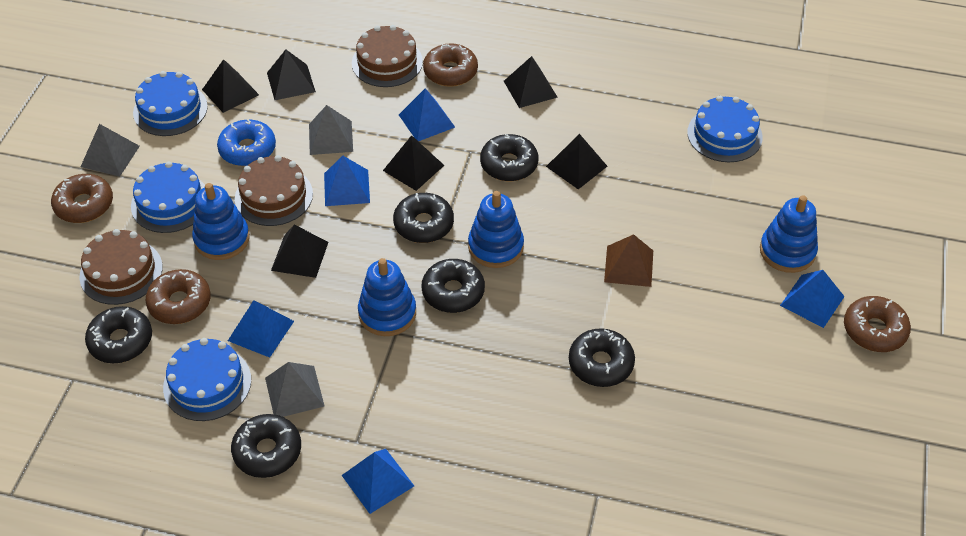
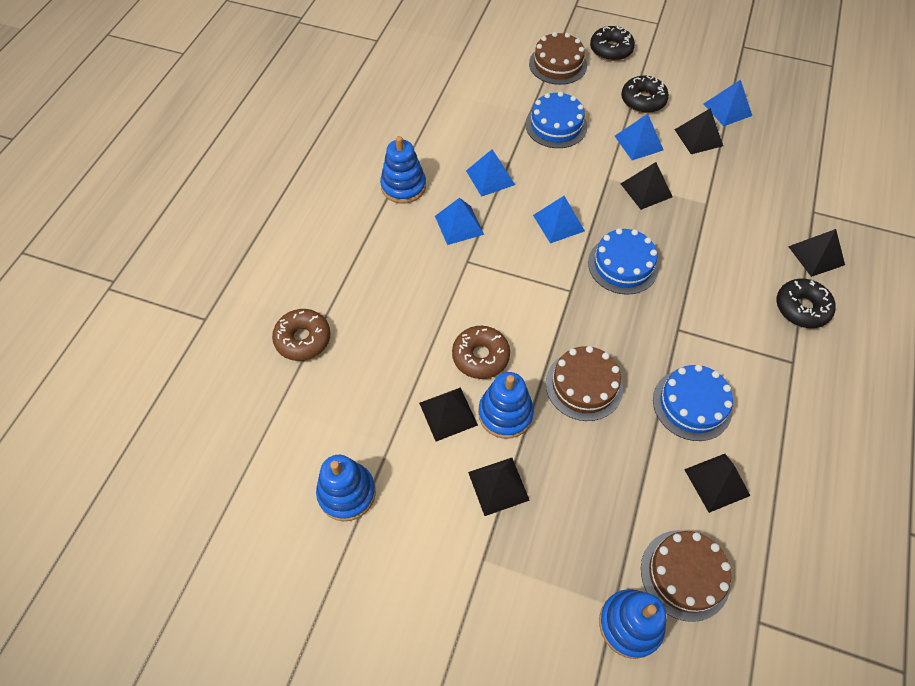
black donut: [85,306,152,363] [231,414,301,478] [393,193,454,243] [421,259,485,313] [480,134,538,181] [569,328,635,387] = 6 -> [590,26,635,61] [621,76,669,113] [776,278,836,328] = 3
blue cake: [131,161,205,233] [133,71,208,136] [163,338,251,421] [687,96,763,162] = 4 -> [525,91,587,148] [588,228,659,295] [653,365,733,441] = 3
blue donut: [217,119,276,166] = 1 -> none = 0
brown donut: [51,174,113,223] [146,269,211,324] [423,43,478,87] [844,296,911,352] = 4 -> [272,309,331,361] [452,326,510,379] = 2
brown pyramid: [604,234,653,287] = 1 -> none = 0
grey pyramid: [81,124,140,177] [265,362,324,417] [309,105,353,155] = 3 -> none = 0

